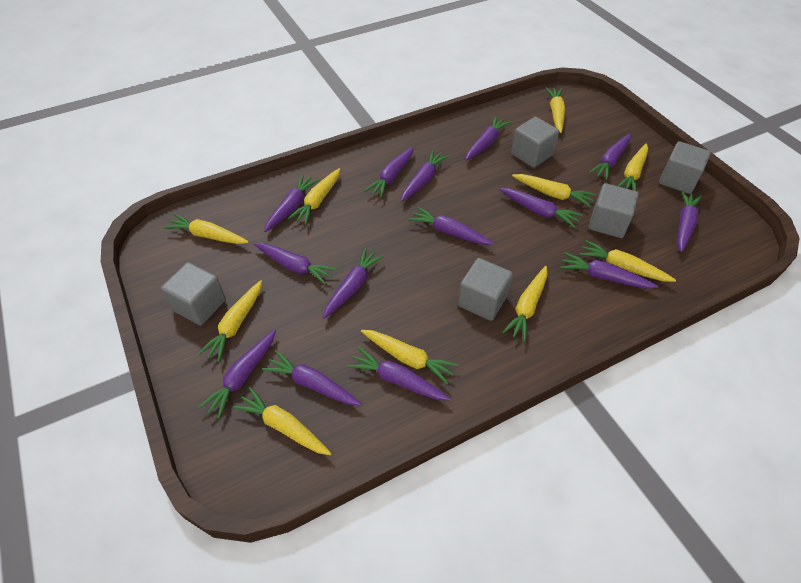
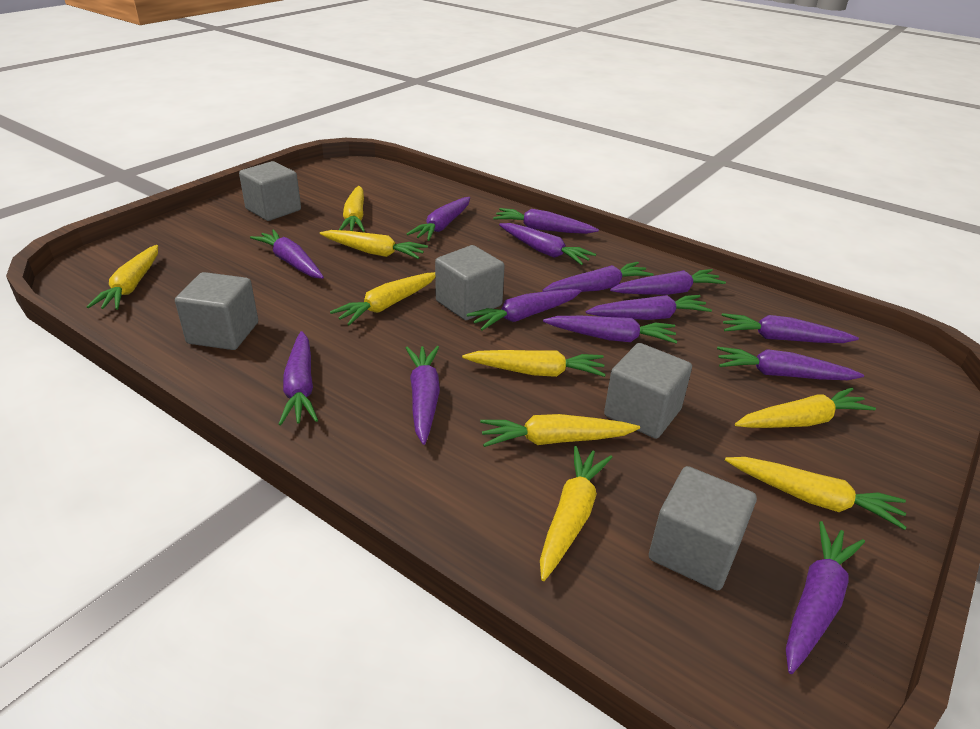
yellow carrot: [164,214,249,244] [198,280,262,362] [233,387,332,455] [288,168,340,225] [361,330,459,384] [502,266,548,342] [512,174,596,207] [545,87,565,133] [579,240,676,282] [618,143,648,191] = 10 -> [87,245,158,310] [320,230,428,259] [330,272,435,325] [339,186,365,232] [462,350,606,377] [480,414,640,447] [540,446,613,581] [725,457,907,530] [735,387,876,428] = 9

